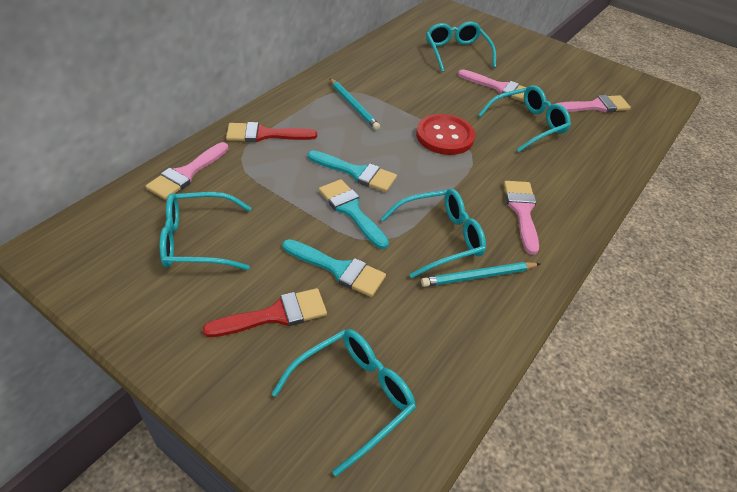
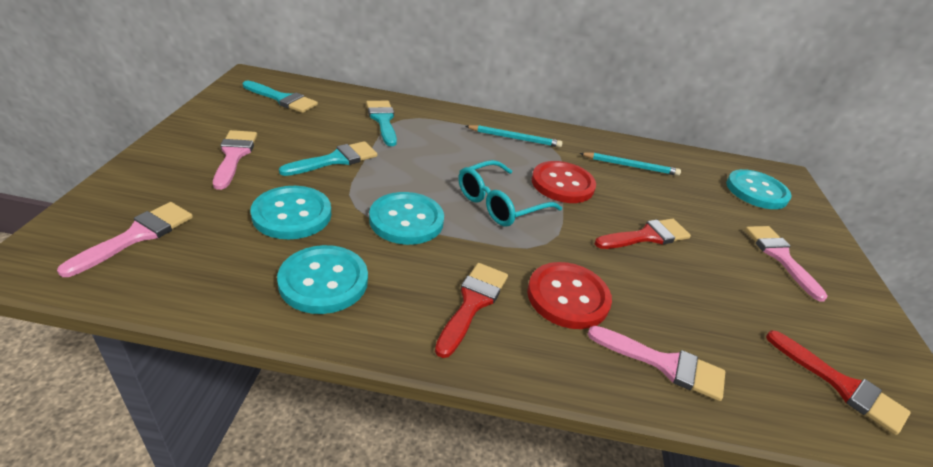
red brush: [203,288,327,337] [226,122,317,142] = 2 -> [435,263,508,358] [595,218,691,249] [766,331,910,435] = 3
red button: [416,114,475,155] = 1 -> [527,262,612,329] [532,161,596,203] = 2
turquoise button: none = 0 -> [250,186,331,239] [277,245,368,314] [369,192,444,245] [726,169,791,209] = 4
turquoise glasses: [160,192,252,270] [272,329,416,477] [380,189,486,278] [426,21,496,72] [478,85,571,152] = 5 -> [459,160,562,227] = 1

